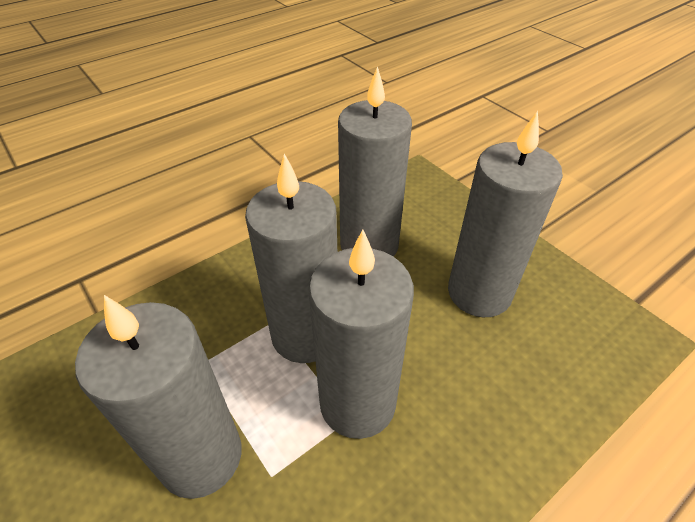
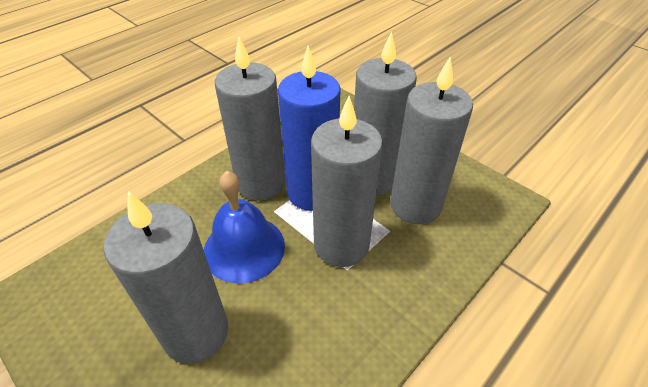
blue bell: none = 0 -> [204,171,285,284] = 1
blue candle: none = 0 -> [278,46,341,211] = 1

